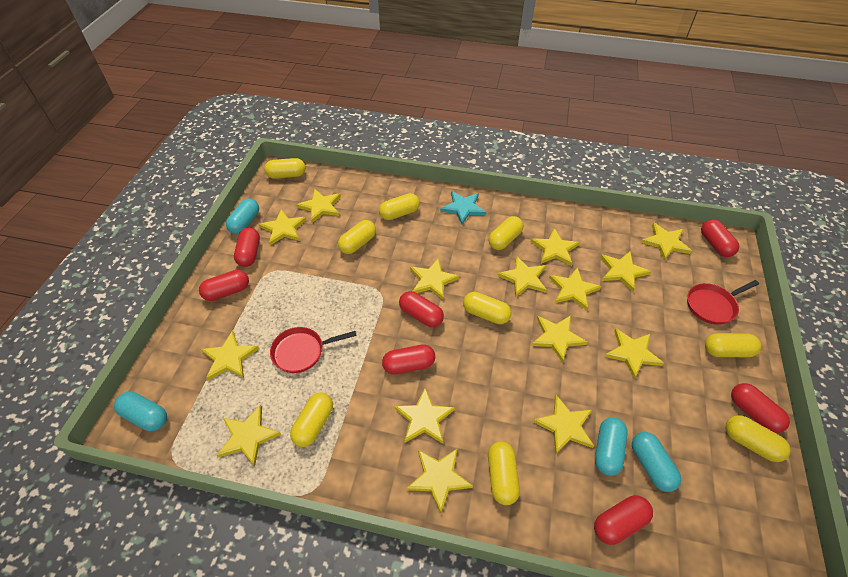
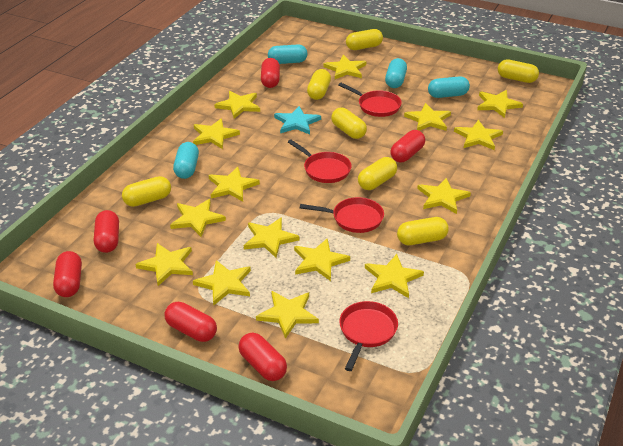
red capsule: [199,270,249,301] [234,227,260,267] [382,344,435,375] [399,291,444,327] [594,495,653,545] [701,219,739,257] [731,383,790,433] = 7 -> [53,251,82,297] [94,210,119,253] [164,302,217,342] [239,333,287,381] [261,58,280,88] [390,130,425,162] = 6
red pan: [270,327,357,373] [687,280,759,325] = 2 -> [288,140,352,183] [300,197,384,233] [338,83,402,117] [339,301,398,371] = 4
yellow capsule: [264,158,306,179] [290,392,333,447] [338,220,376,254] [379,193,420,220] [463,292,512,324] [488,442,520,505] [489,216,523,250] [705,333,761,357] [726,415,791,462] = 9 -> [122,176,171,207] [307,69,331,100] [331,108,367,139] [346,29,383,50] [358,157,397,190] [397,217,449,245] [498,59,539,83] = 7

